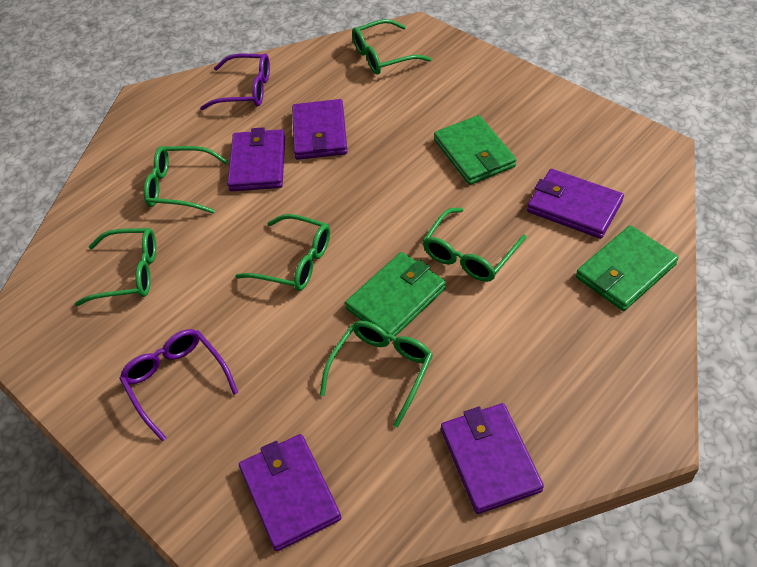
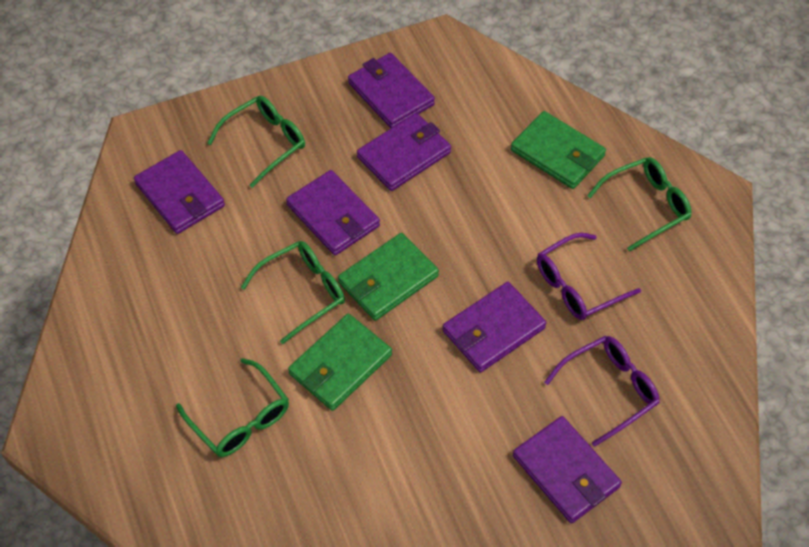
green glasses: [75,228,156,306] [144,146,229,213] [235,214,330,291] [320,321,433,428] [352,19,432,75] [422,208,527,282] = 6 -> [176,358,289,457] [207,96,305,188] [241,241,345,344] [587,157,691,251] = 4
purple wallet: [227,127,285,191] [239,434,341,551] [292,99,348,160] [441,403,544,514] [527,169,624,239] = 5 -> [134,150,225,234] [286,170,380,255] [348,53,435,128] [357,113,451,191] [443,282,546,372] [513,416,622,523] = 6

